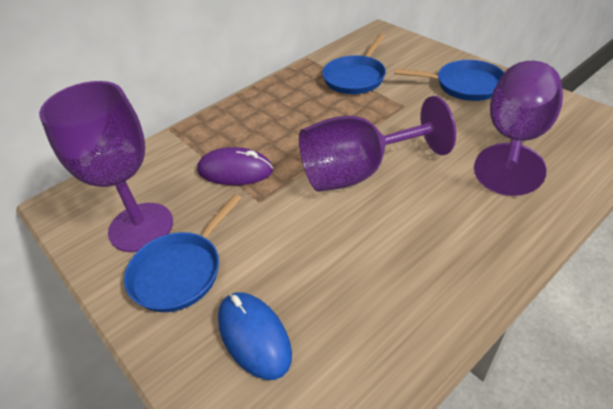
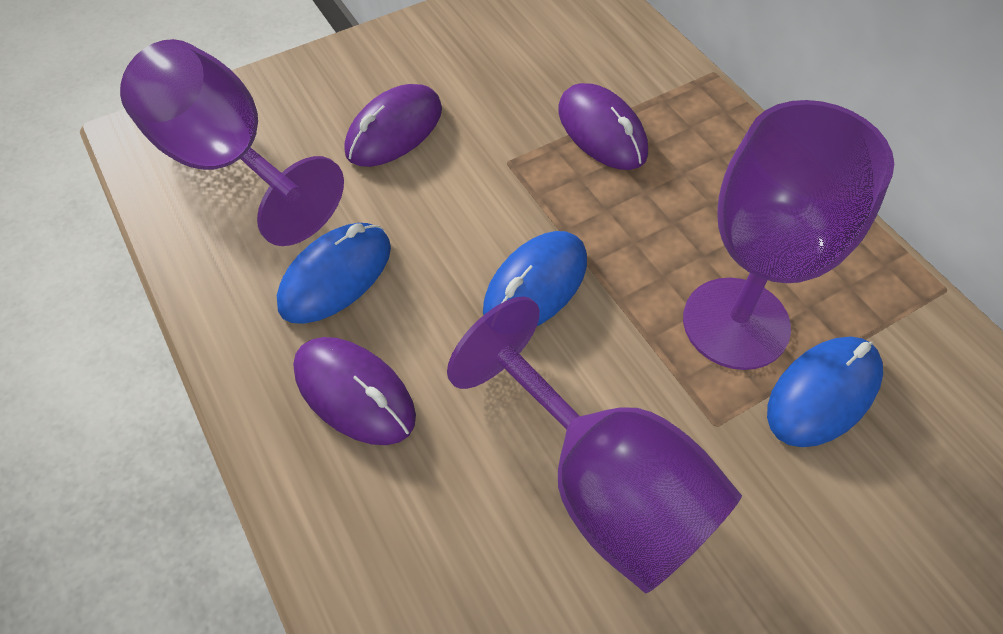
blue mouse: [218,292,292,380] = 1 -> [277,223,391,324] [483,231,587,326] [767,337,883,447] = 3
blue pan: [124,194,242,312] [322,34,386,94] [394,60,504,101] = 3 -> none = 0
purple mouse: [197,147,273,185] = 1 -> [293,337,416,445] [345,84,442,167] [558,83,648,170] = 3

